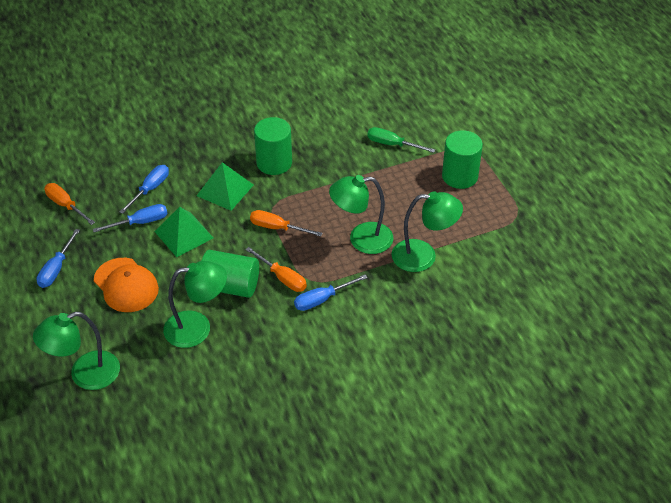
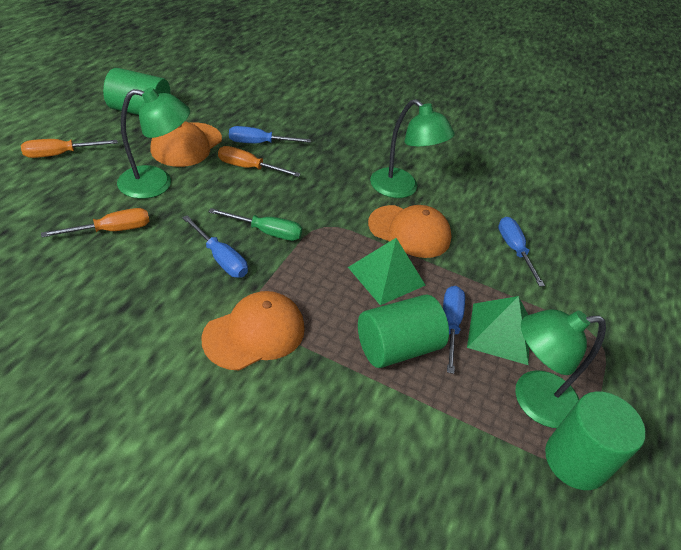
green lamp: [33,312,120,390] [163,261,227,348] [329,175,393,254] [392,191,463,272] = 4 -> [117,87,190,199] [370,99,455,198] [515,309,606,428] = 3
orange cap: [94,258,159,312] = 1 -> [150,121,222,167] [201,291,305,371] [368,205,451,258] = 3

